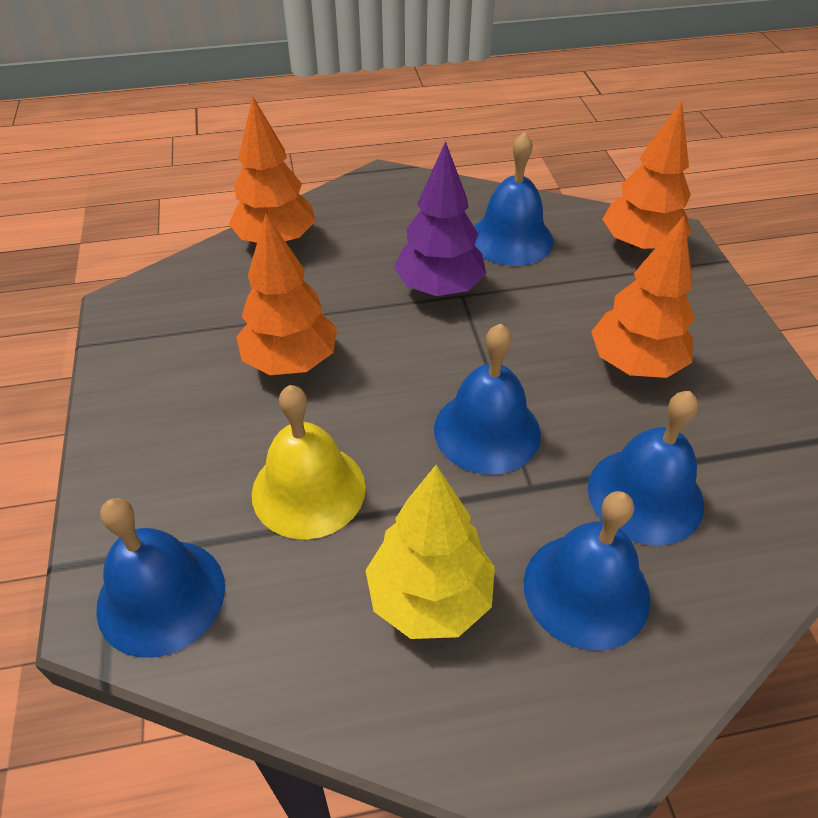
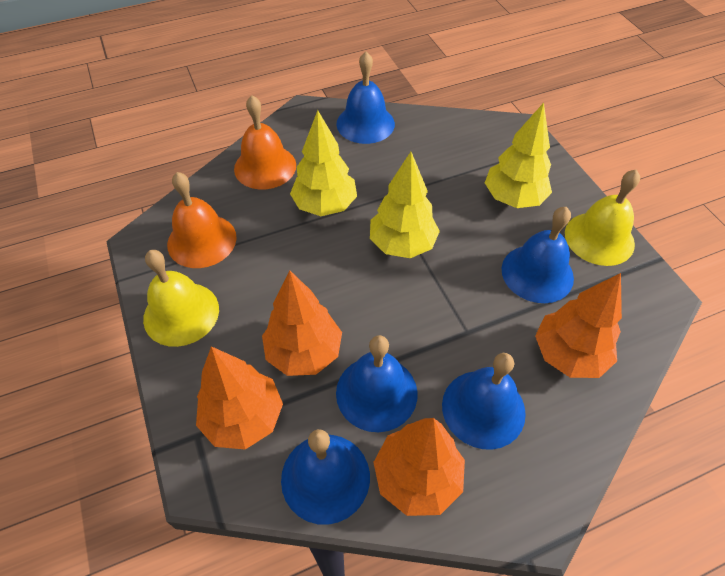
orange bell: none = 0 -> [167,172,237,268] [234,95,296,189] = 2
purple tree: [394,141,486,296] = 1 -> none = 0
yellow bell: [252,385,366,539] = 1 -> [143,250,219,347] [565,169,640,266] = 2
yellow tree: [365,465,495,639] = 1 -> [290,110,357,216] [370,152,440,258] [485,103,552,208] = 3

